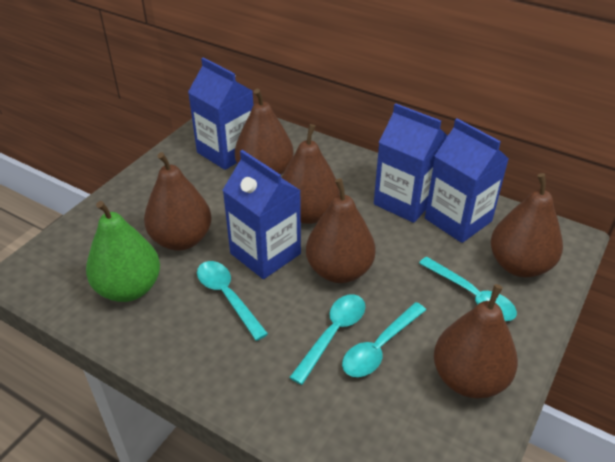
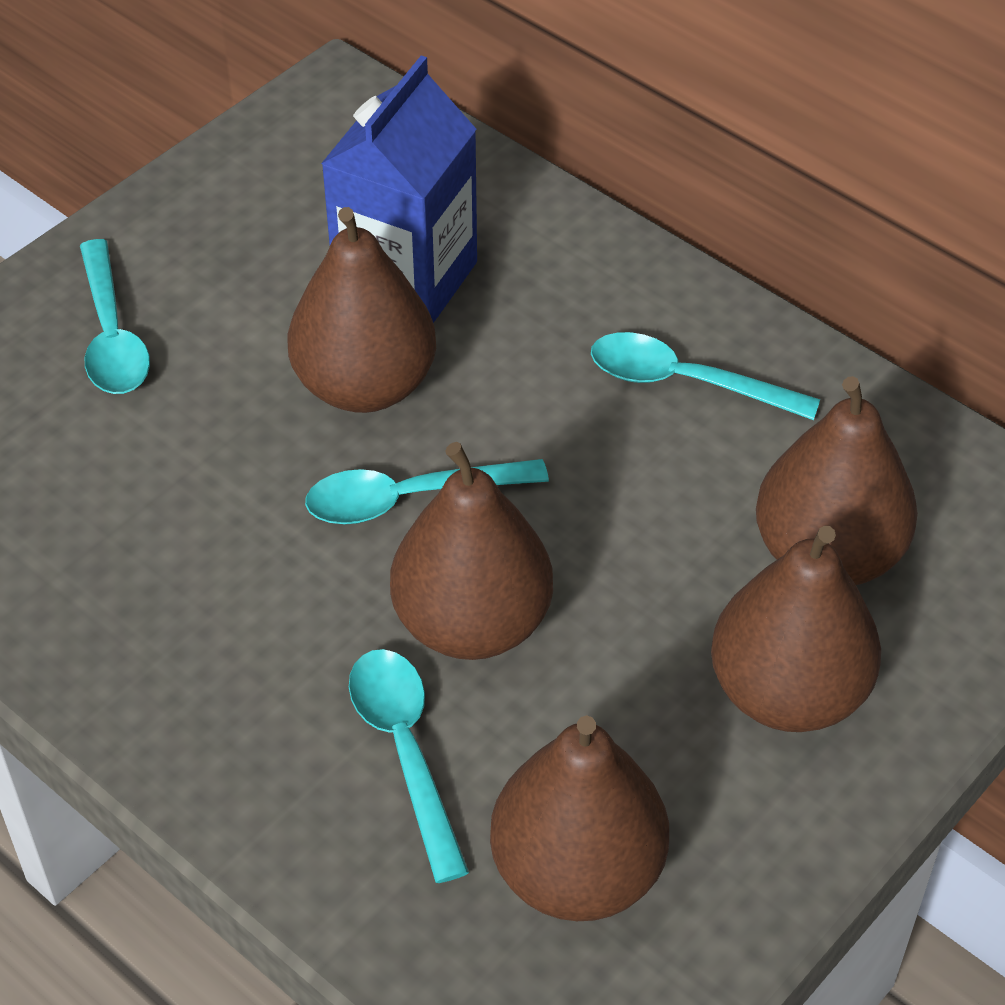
blue carton: [188,57,253,170] [223,150,301,279] [374,103,447,223] [425,119,509,243] = 4 -> [321,55,477,323] = 1
brown pear: [144,152,211,251] [235,89,294,175] [281,124,340,224] [306,178,376,283] [434,284,518,399] [491,173,563,277] = 6 -> [288,207,436,413] [390,442,553,660] [490,715,669,921] [711,526,881,732] [756,376,918,585] = 5
green pear: [86,201,160,302] = 1 -> none = 0

